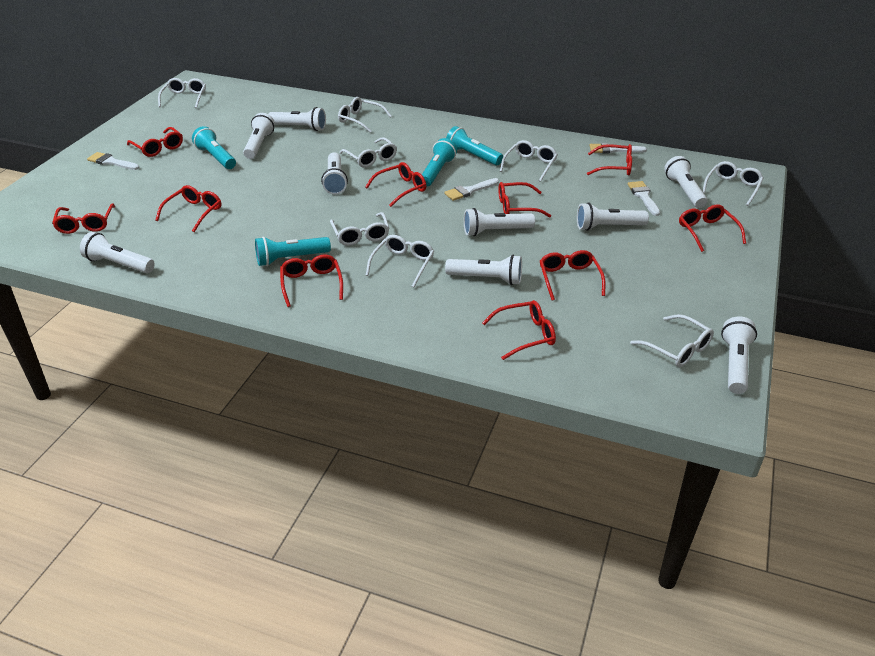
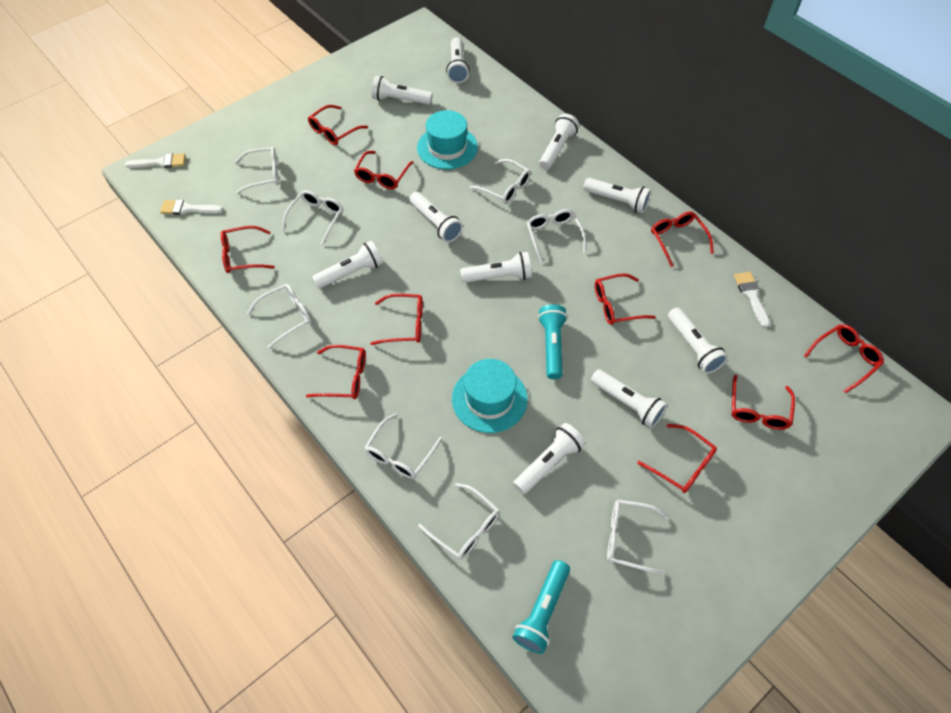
turquoise flashlight: [192,126,236,169] [255,237,331,266] [422,138,457,187] [446,126,503,165] = 4 -> [513,560,570,654] [538,304,567,379] = 2
turquoise hat: none = 0 -> [417,110,478,169] [452,359,528,433] = 2
white brush: [87,152,139,170] [444,178,499,201] [590,143,647,154] [628,181,660,216] = 4 -> [125,153,186,168] [160,200,223,215] [734,272,770,328] = 3
white flashlight: [80,232,155,273] [243,113,275,159] [268,107,326,131] [321,152,348,195] [445,255,522,285] [464,208,535,236] [577,203,649,231] [664,156,707,208] [721,316,757,394] = 9 -> [312,241,383,289] [372,76,433,105] [409,192,463,242] [446,37,470,83] [460,252,532,283] [513,423,585,494] [539,114,579,170] [583,178,651,213] [591,369,667,428] [668,308,728,374] = 10

